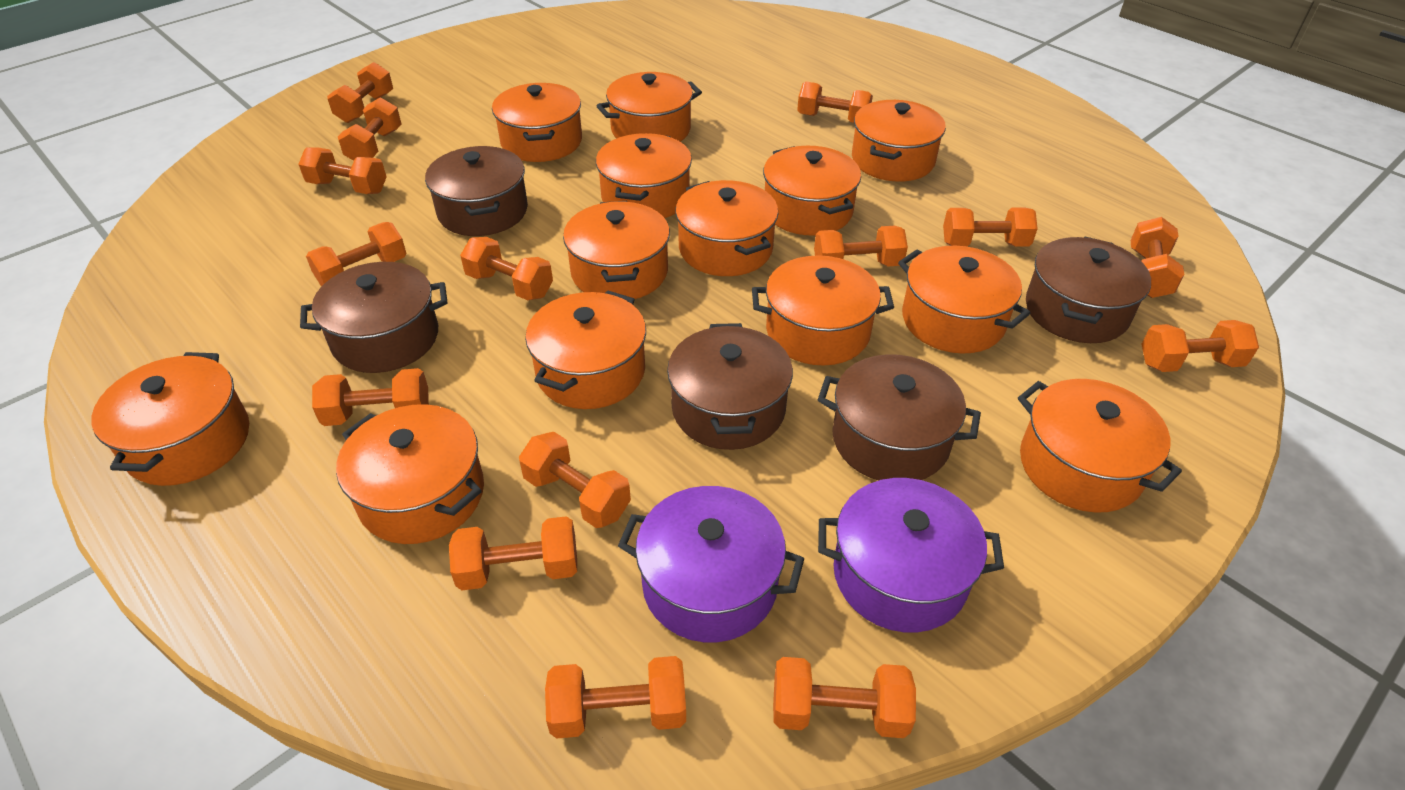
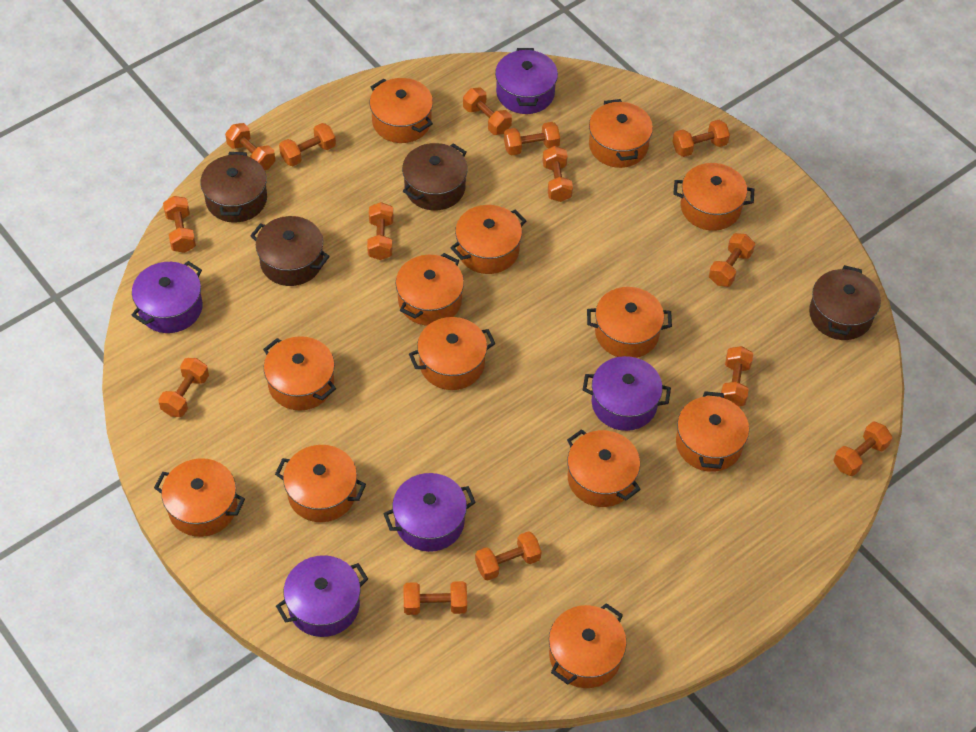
brown pot: [300,262,447,373] [425,146,528,236] [667,323,793,450] [818,354,981,481] [1026,236,1151,343] = 5 -> [200,152,267,223] [250,216,330,286] [402,143,468,210] [809,265,881,340] = 4
orange dumbbell: [298,147,387,194] [306,222,406,287] [312,368,429,426] [327,62,393,123] [338,98,401,161] [449,516,577,590] [460,237,553,300] [519,432,631,528] [545,656,686,739] [773,657,916,738] [797,82,873,123] [814,225,908,267] [943,208,1038,247] [1131,217,1184,298] [1141,320,1259,372] = 15 -> [158,358,209,417] [163,196,196,253] [225,123,275,170] [279,123,336,166] [367,202,393,260] [404,581,467,615] [463,88,512,135] [475,531,542,581] [504,122,560,156] [542,146,573,202] [672,120,730,157] [709,233,755,287] [721,346,753,406] [833,422,892,476] = 14
purple pot: [618,486,804,642] [818,478,1004,633] = 2 -> [131,261,203,333] [276,555,368,637] [384,473,476,552] [495,48,558,114] [583,356,671,431] = 5

